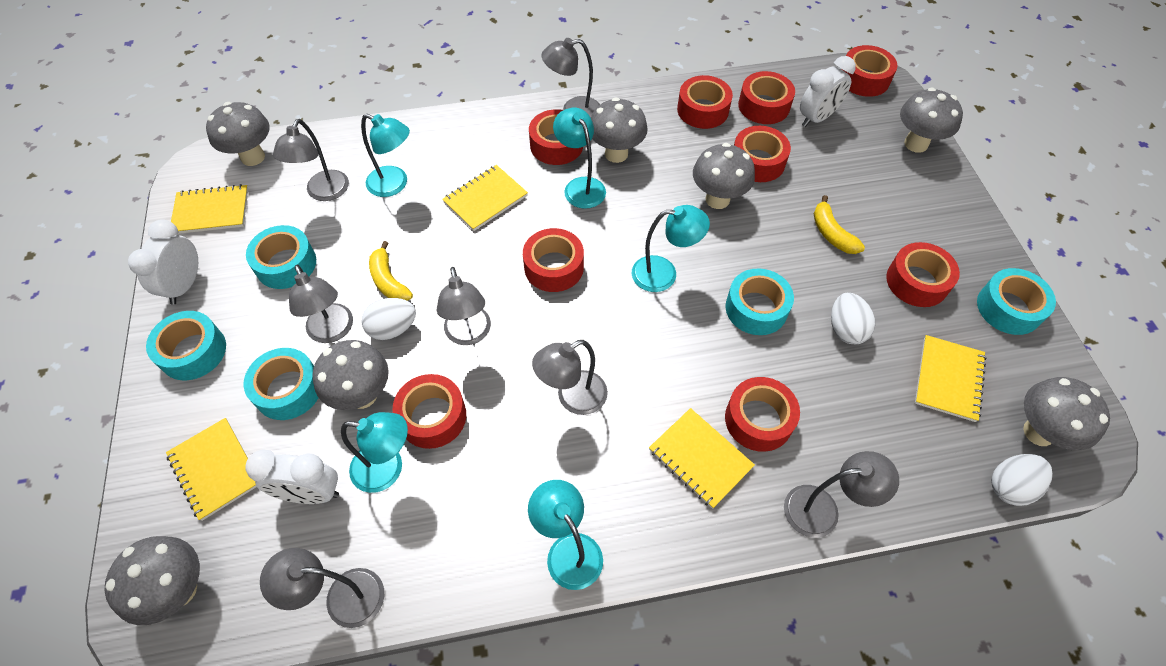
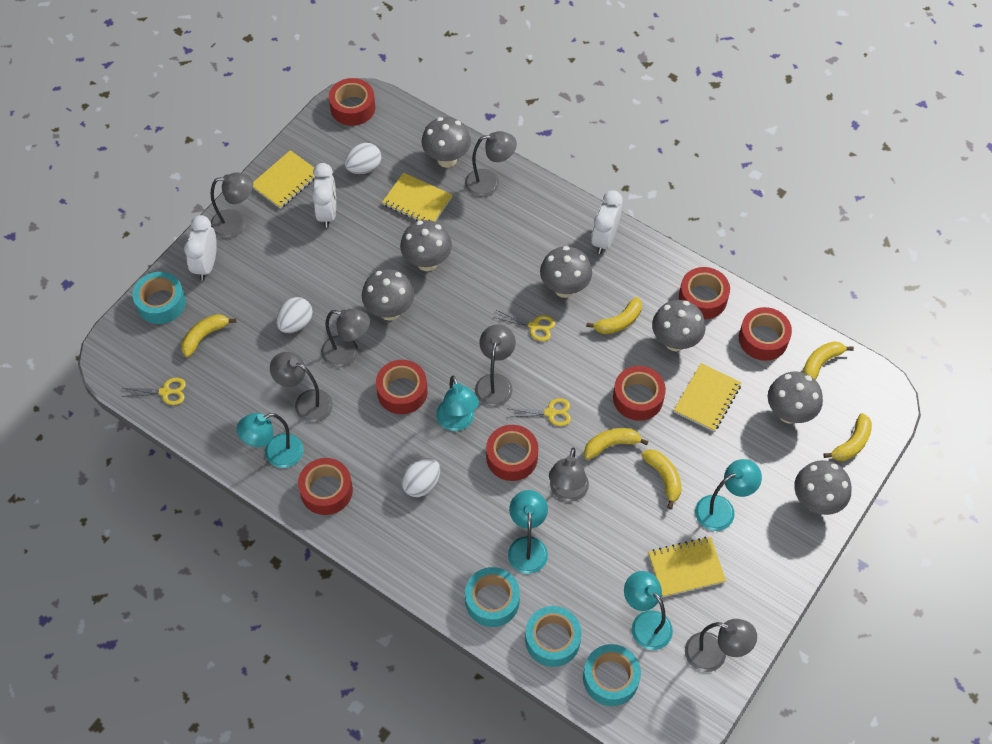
red tape: [393,374,466,449] [523,228,584,292] [529,109,583,165] [677,75,733,129] [725,377,800,452] [734,126,791,182] [738,71,795,124] [842,45,898,97] [886,242,960,307] = 9 -> [298,458,353,515] [329,78,375,126] [376,360,428,414] [486,425,538,481] [613,366,666,421] [679,267,730,319] [739,307,792,361] = 7
turquoise tape: [146,311,226,380] [243,348,318,420] [246,225,316,289] [726,268,794,335] [977,268,1056,335] = 5 -> [133,272,186,324] [465,567,520,627] [525,606,582,667] [583,644,641,706] = 4
yellow banana: [369,241,413,301] [814,195,865,254] = 2 -> [181,314,236,357] [584,428,649,460] [586,297,642,334] [641,449,682,509] [803,341,854,380] [823,413,872,461] = 6
yellow notebook: [166,418,256,521] [171,184,248,234] [442,165,528,231] [649,408,755,509] [915,335,986,422] = 5 -> [253,150,315,209] [382,173,452,222] [648,537,726,597] [674,363,742,432] = 4
yellow scissors: none = 0 -> [121,378,186,405] [493,310,555,341] [507,398,571,426] = 3

